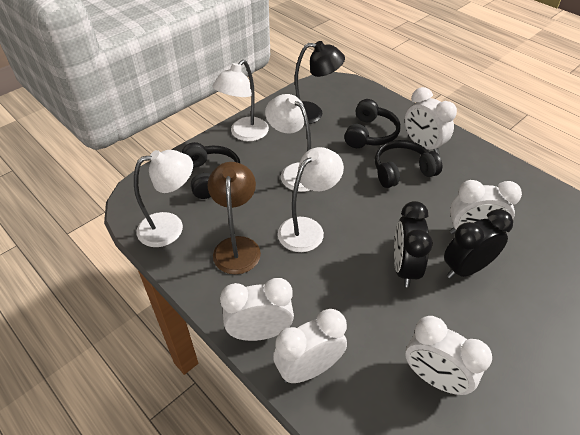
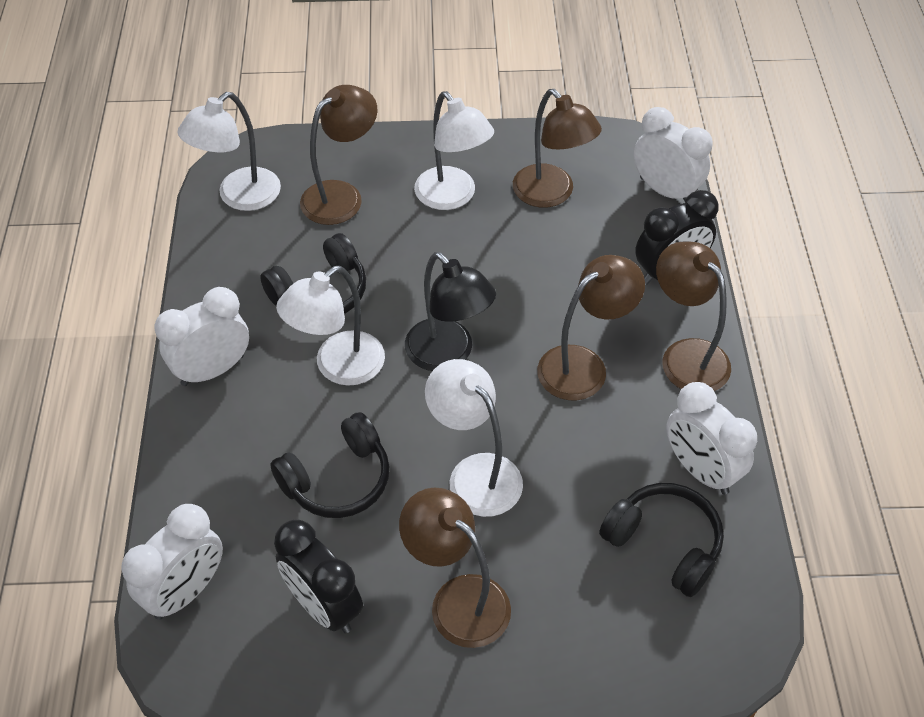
brown lamp: [208,162,261,274] = 1 -> [300,85,377,225] [399,488,511,648] [513,89,602,208] [537,255,645,400] [656,242,731,391] = 5
white clock: [220,278,294,341] [273,309,347,383] [405,87,457,154] [405,316,492,395] [450,180,522,234] = 5 -> [121,504,223,620] [155,287,249,386] [634,107,713,203] [666,382,757,495] = 4

